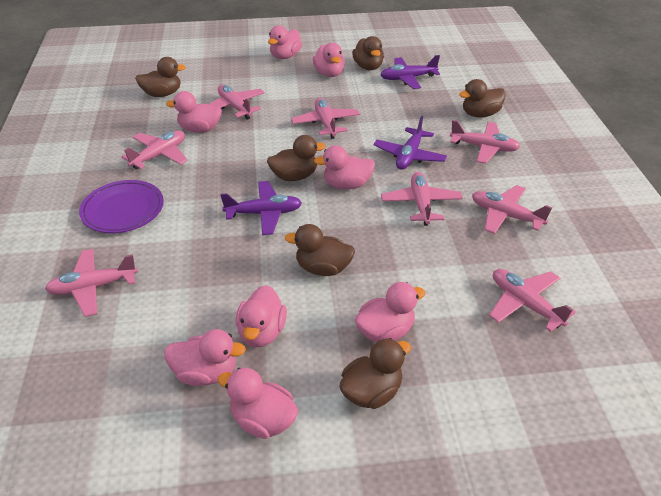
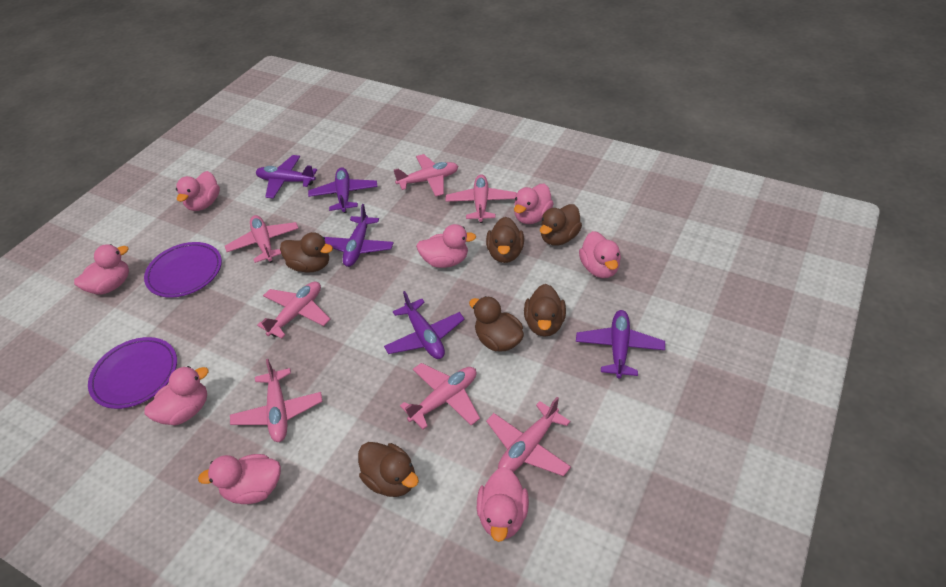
pink plane: [45,249,138,317] [122,130,188,170] [209,84,265,120] [291,98,360,139] [381,172,463,226] [450,120,520,164] [472,185,552,234] [489,269,576,332] = 8 -> [225,215,299,263] [230,359,323,442] [257,282,330,339] [394,154,458,197] [400,363,480,430] [445,175,517,223] [486,397,571,476] = 7
purple plane: [220,181,302,235] [373,116,447,170] [381,55,440,89] = 3 -> [256,155,317,199] [308,167,378,213] [324,204,394,267] [384,291,464,359] [576,310,665,378] = 5
purple plate: [79,180,164,233] = 1 -> [88,337,177,409] [144,242,222,298] = 2

